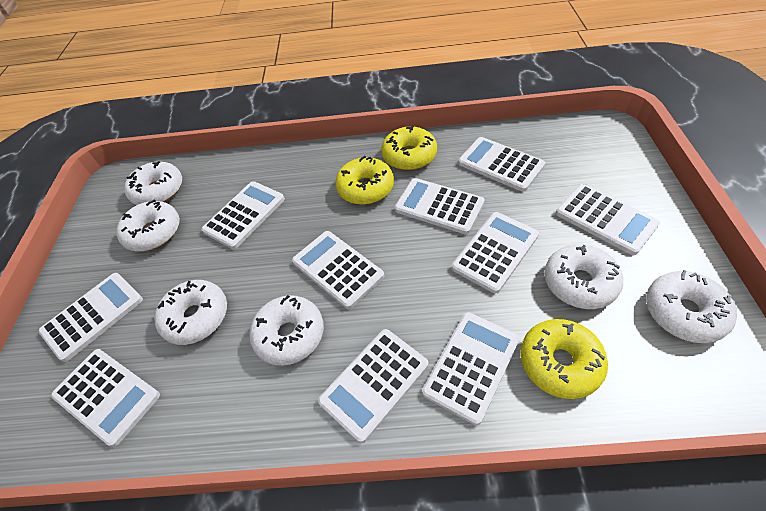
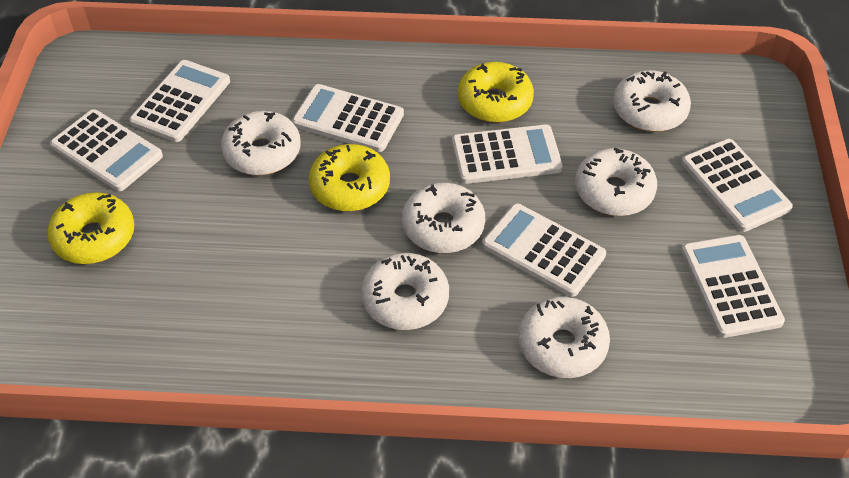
white calculator: [39,273,143,362] [51,349,160,447] [201,181,285,249] [292,231,384,309] [318,329,429,443] [395,178,485,234] [422,312,520,425] [452,212,539,293] [458,137,545,192] [556,184,660,255] = 10 -> [50,109,163,191] [129,60,230,142] [292,84,404,152] [452,125,563,184] [482,203,606,297] [681,139,793,232] [681,235,785,338] = 7

